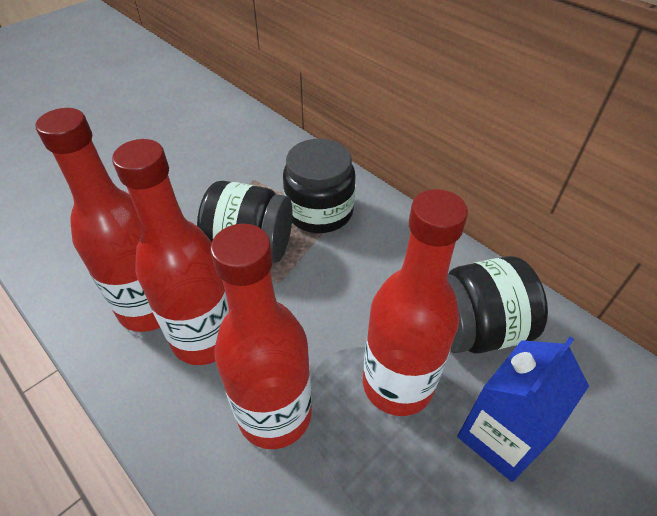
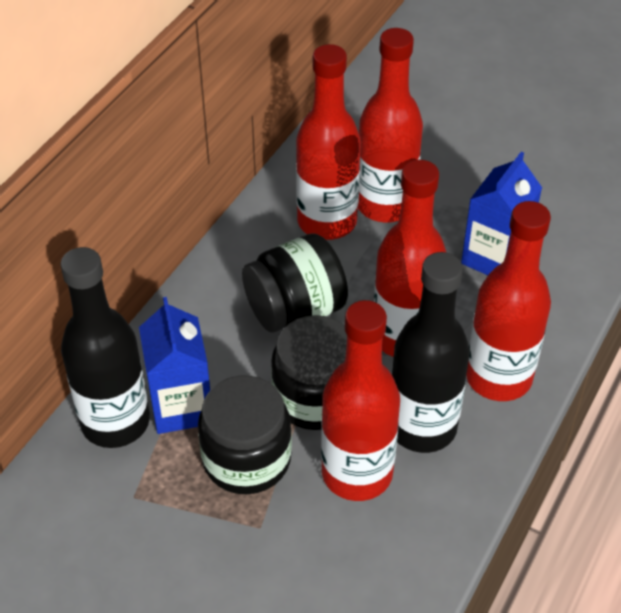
black bottle: none = 0 -> [60,247,150,448] [391,252,470,453] = 2
blue carton: [457,337,589,482] = 1 -> [139,297,210,434] [461,151,542,275] = 2
red bottle: [36,108,160,332] [112,139,229,365] [210,224,312,449] [363,189,468,416] = 4 -> [296,44,361,240] [321,300,400,501] [358,28,423,223] [374,160,446,357] [466,201,551,401] = 5

